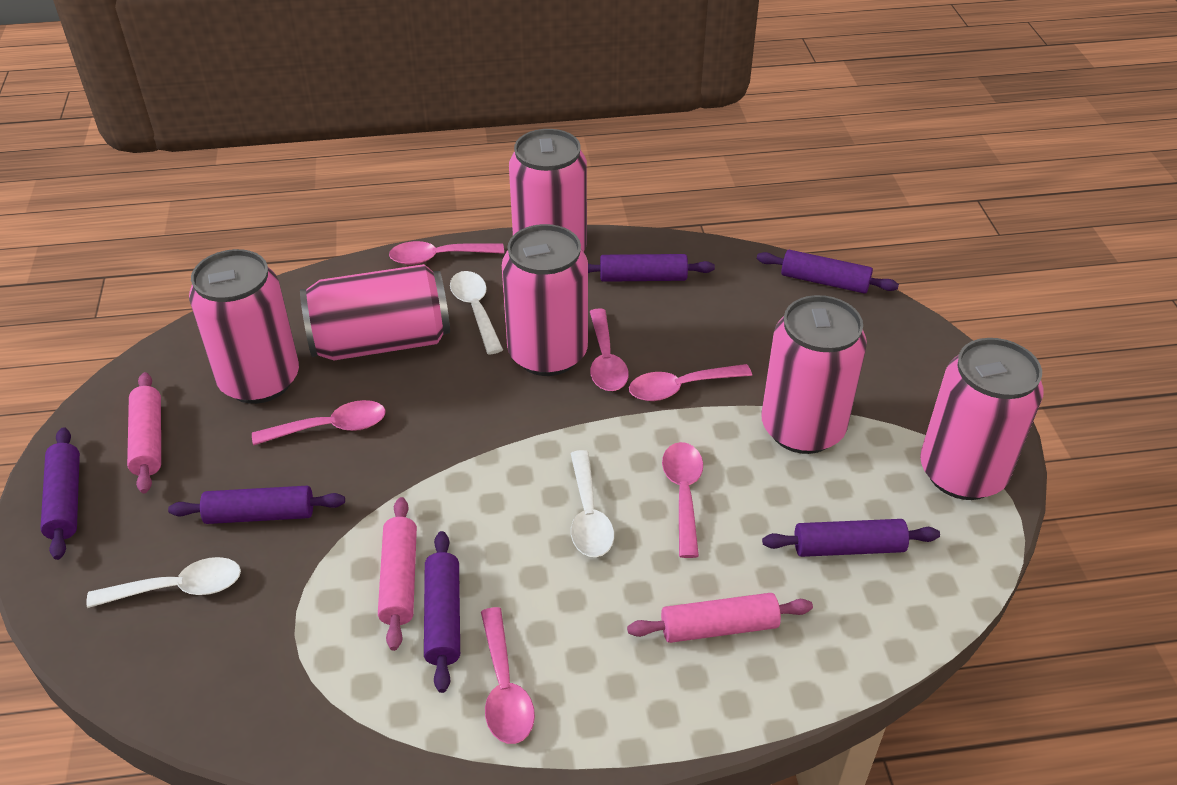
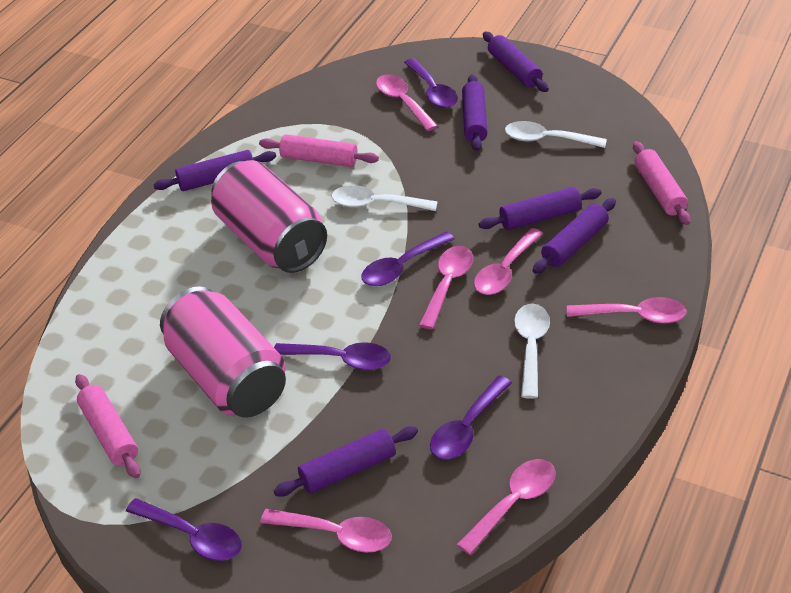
pink can: [189,249,299,404] [300,264,450,360] [502,224,588,376] [509,129,587,252] [761,295,867,454] [920,338,1044,500] = 6 -> [160,286,286,418] [211,160,327,273] = 2
purple spoon: none = 0 -> [126,498,242,561] [274,342,391,370] [361,232,454,286] [404,58,458,108] [430,376,512,459] = 5

